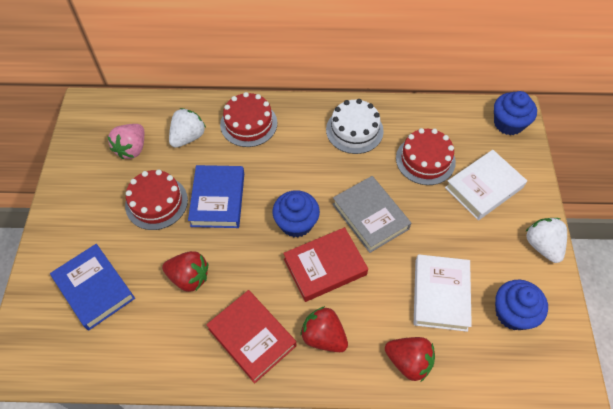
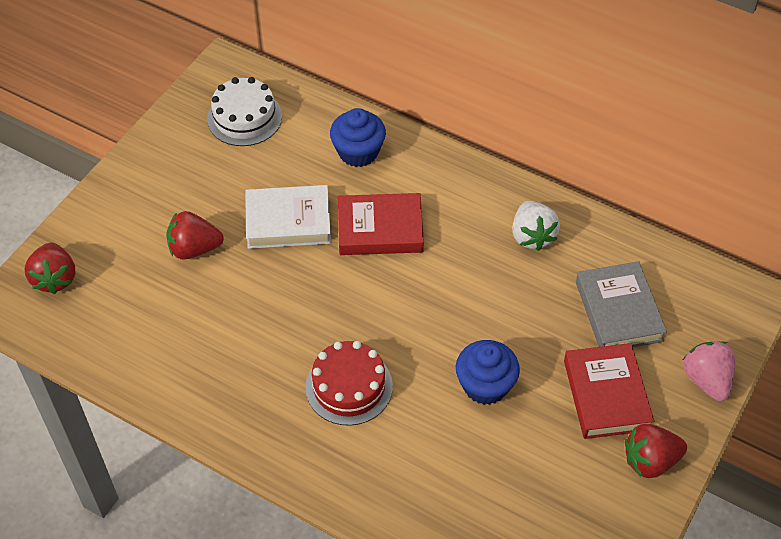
blue book: [50,244,135,330] [188,165,244,228] = 2 -> none = 0
blue cupcake: [273,190,320,237] [494,91,537,135] [495,280,548,330] = 3 -> [330,108,386,167] [456,340,520,405] = 2
red cake: [125,170,188,230] [220,92,277,147] [396,128,456,185] = 3 -> [305,341,393,426] = 1
white book: [414,254,472,332] [445,150,527,220] = 2 -> [245,185,331,249] = 1
white strawberry: [169,108,206,148] [525,218,567,263] = 2 -> [512,201,560,251] = 1

